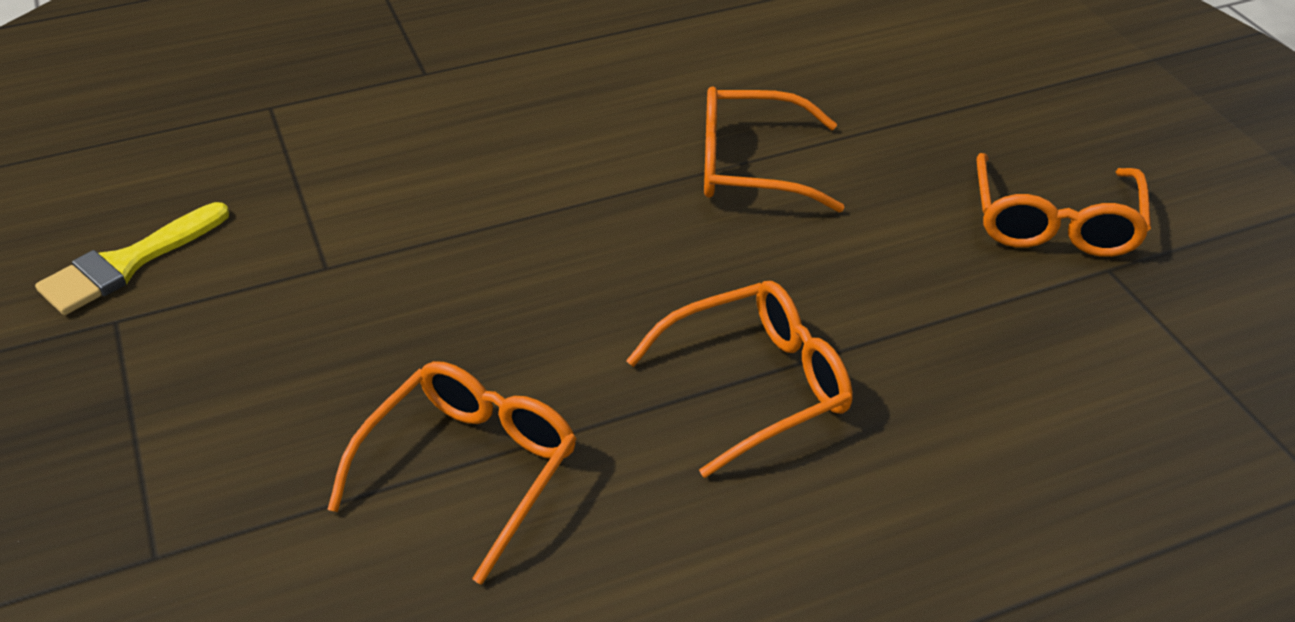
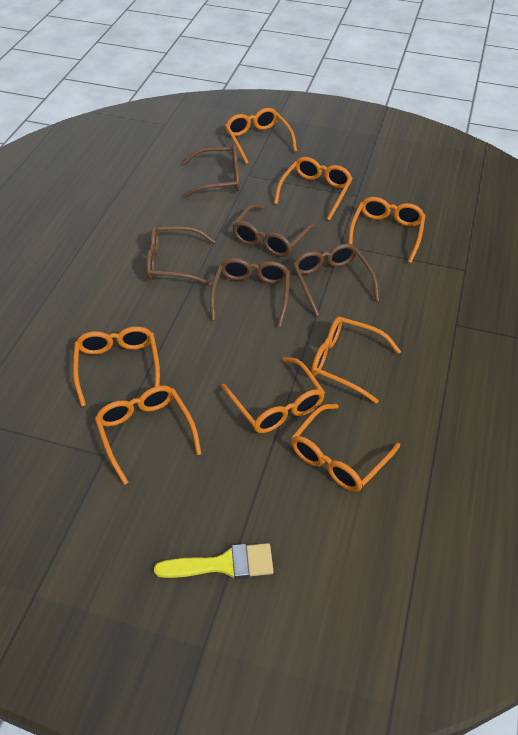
brown glasses: none = 0 -> [146,226,216,286] [183,145,240,198] [210,258,290,327] [232,204,316,257] [293,243,379,316] = 5
orange glasses: [327,361,577,585] [626,281,852,478] [704,86,845,212] [977,153,1151,257] = 4 -> [73,327,160,407] [95,386,201,485] [221,357,325,433] [225,108,297,164] [274,157,353,220] [291,404,400,492] [311,317,401,404] [348,197,425,263] = 8

